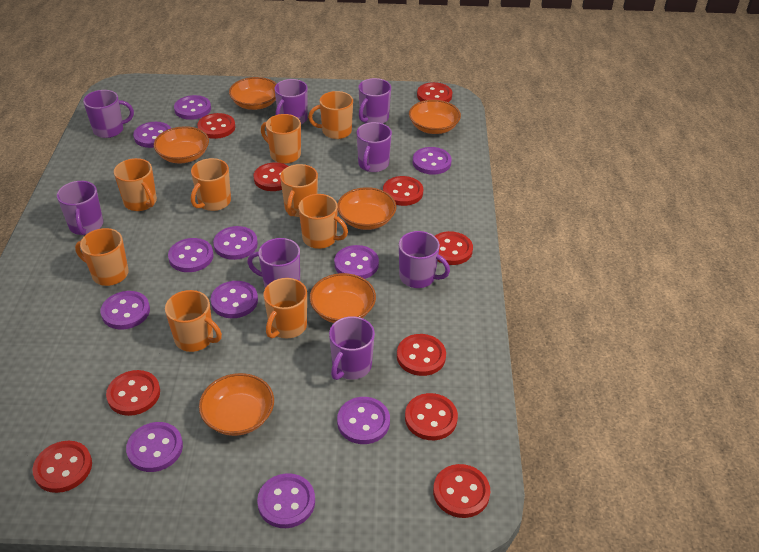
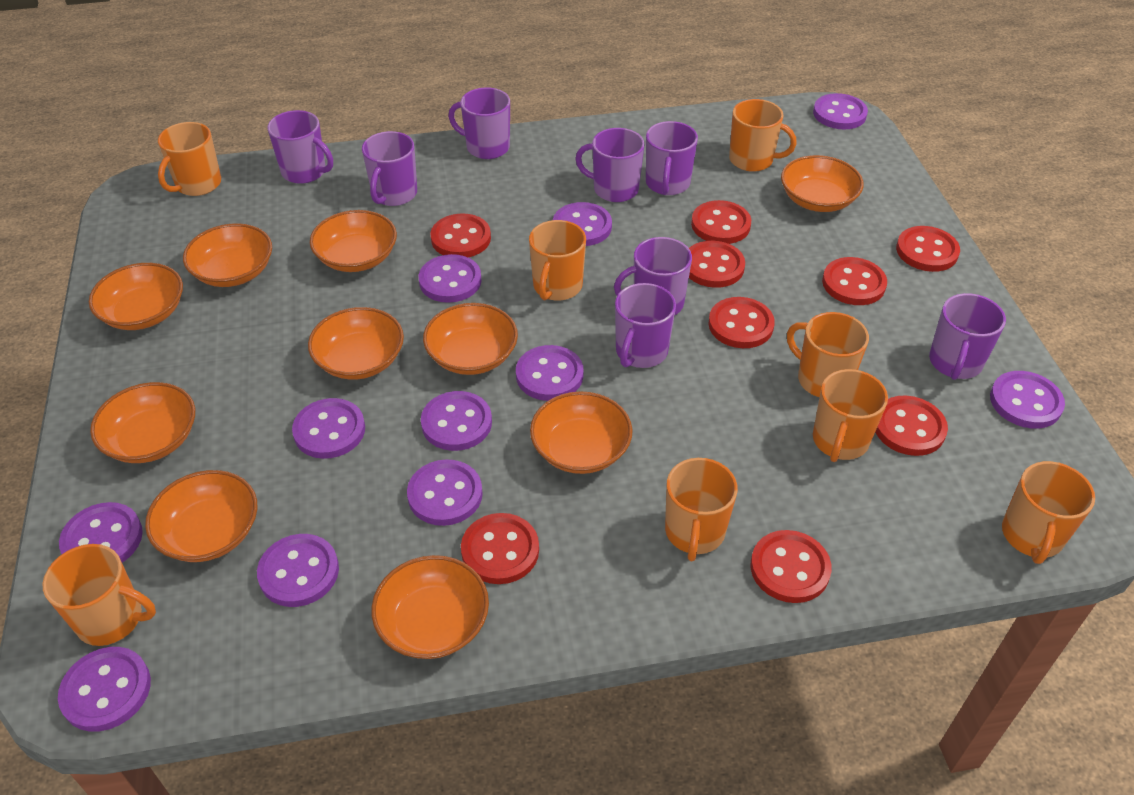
orange bowl: [154,126,209,163] [199,373,274,436] [229,77,277,110] [310,273,376,323] [337,187,396,230] [409,100,461,134] = 6 -> [89,263,183,330] [90,382,195,463] [145,470,257,562] [183,223,272,287] [308,307,404,380] [310,210,397,272] [371,555,489,659] [423,303,518,375] [530,391,633,474] [781,155,864,212] = 10
orange mug: [75,228,129,286] [114,158,157,211] [165,290,222,352] [191,158,231,211] [261,114,301,164] [264,278,307,339] [280,164,318,217] [298,194,348,249] [308,91,353,139] = 9 -> [42,544,156,646] [158,122,221,196] [529,220,586,301] [665,458,738,562] [729,99,797,172] [787,312,869,397] [813,369,888,462] [1002,461,1095,564] = 8
red button: [32,441,92,493] [106,370,160,416] [197,113,235,139] [254,162,288,191] [383,176,423,206] [397,334,446,376] [405,393,458,440] [417,82,452,102] [433,464,490,518] [435,231,473,265] = 10 -> [430,213,491,257] [461,513,539,584] [689,241,745,288] [691,200,751,244] [708,297,775,348] [751,530,832,603] [822,257,887,305] [875,395,948,456] [896,226,960,272] = 9

